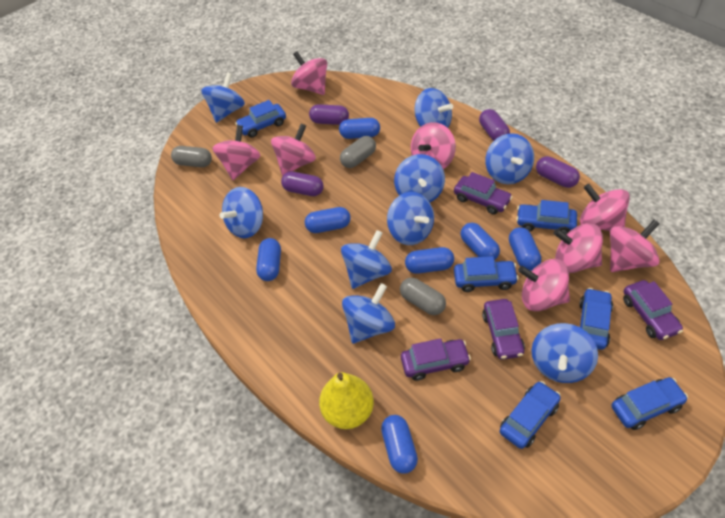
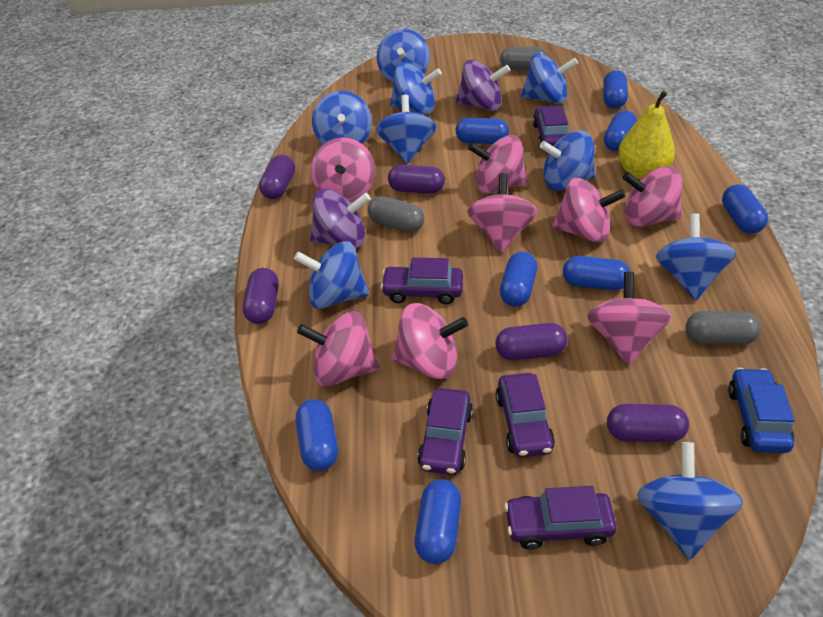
blue capsule: [256,238,281,281] [305,207,351,233] [339,118,380,139] [381,415,418,474] [405,247,454,274] [460,223,500,260] [509,227,541,271] = 7 -> [296,399,338,471] [415,479,461,564] [456,118,509,144] [500,252,538,307] [563,256,630,290] [603,70,628,109] [604,110,637,151] [722,184,768,234] = 8
blue car: [235,100,286,137] [454,256,519,292] [500,381,561,449] [516,200,577,234] [579,288,613,350] [611,377,688,430] = 6 -> [728,368,795,453] = 1
purple capsule: [281,172,324,196] [309,104,349,125] [479,109,510,141] [536,156,580,188] = 4 -> [243,268,279,324] [259,155,295,199] [388,165,445,194] [495,323,568,361] [607,404,689,442] = 5
purple car: [401,338,471,381] [454,172,513,215] [482,299,525,360] [623,280,683,340] = 4 -> [380,258,463,304] [417,388,473,475] [496,373,555,458] [504,486,617,549] [533,106,568,149] = 5
purple spinning top: none = 0 -> [310,189,371,248] [456,60,510,111] = 2

